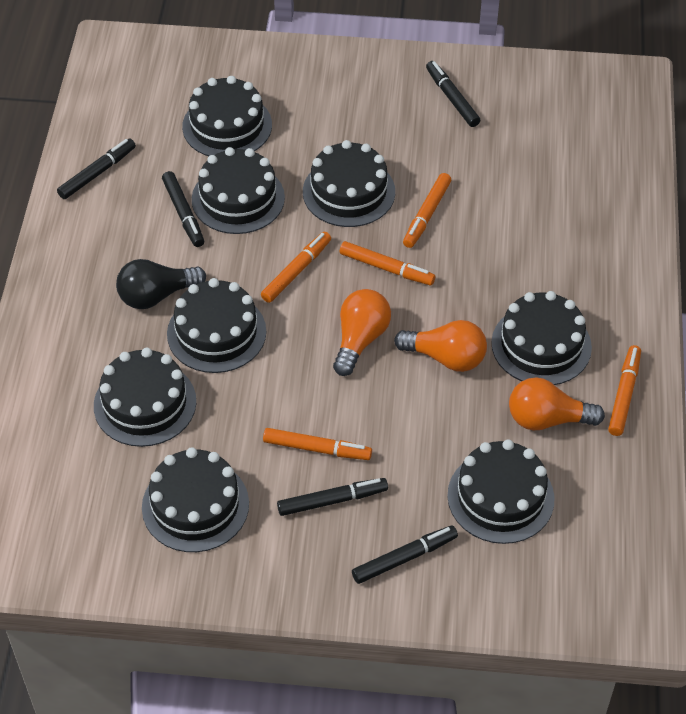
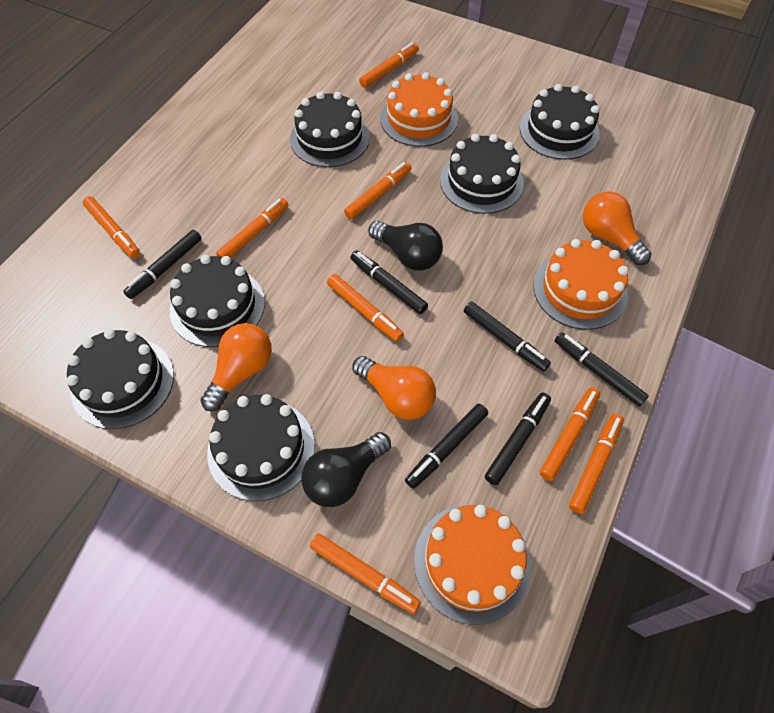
black cake: [94,348,196,447] [142,447,249,552] [167,278,266,373] [182,76,272,156] [192,147,285,234] [303,140,395,227] [447,440,555,544] [491,291,592,385] = 8 -> [66,329,174,429] [170,255,265,347] [207,394,315,501] [290,91,370,167] [440,134,524,214] [520,84,600,160] = 6
black light bulb: [116,259,206,309] = 1 -> [301,432,391,507] [368,221,443,270] = 2
black marker: [57,138,136,199] [162,171,204,247] [277,478,388,516] [352,526,458,584] [426,61,481,127] = 5 -> [123,230,202,299] [350,250,428,314] [405,404,488,489] [464,302,551,371] [485,393,551,485] [555,332,649,406] = 6
orange cake: none = 0 -> [380,72,458,147] [414,505,531,625] [533,239,629,330] = 3
orange marker: [261,232,331,303] [263,428,372,460] [339,241,435,285] [403,173,451,248] [608,345,641,436] = 5 -> [83,196,140,258] [216,198,289,258] [310,533,421,614] [327,274,404,342] [344,162,411,219] [359,42,419,88] [540,387,600,481] [569,414,624,514] = 8

